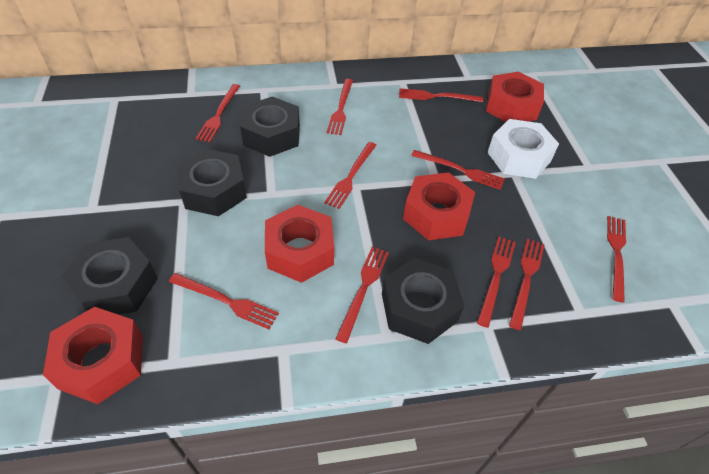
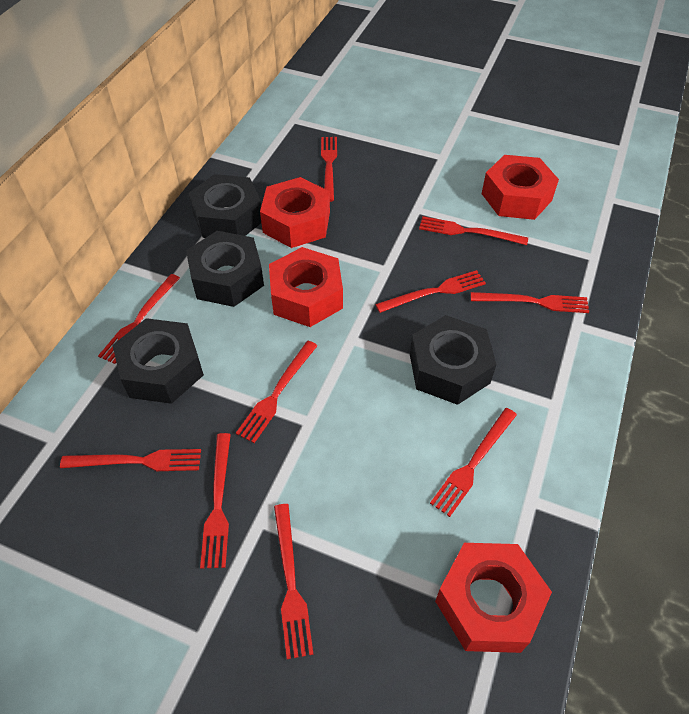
white nut: [487,119,559,179] = 1 -> none = 0

